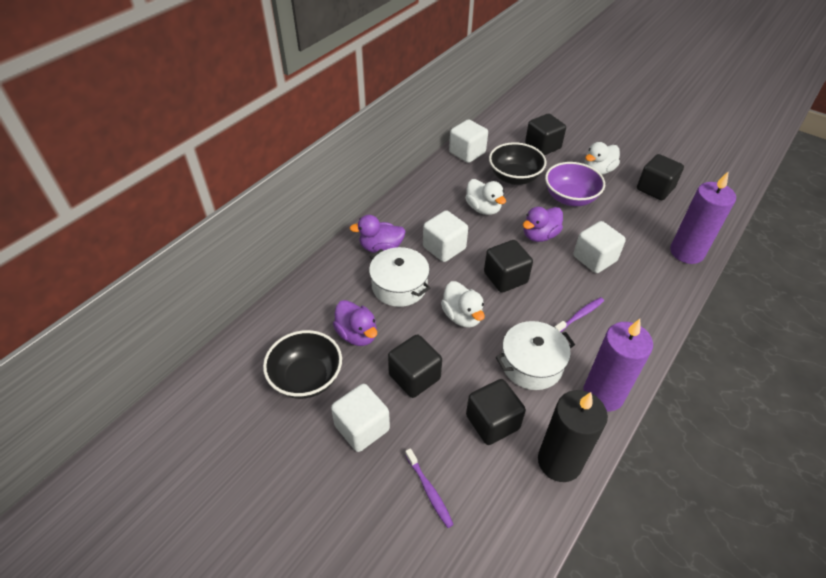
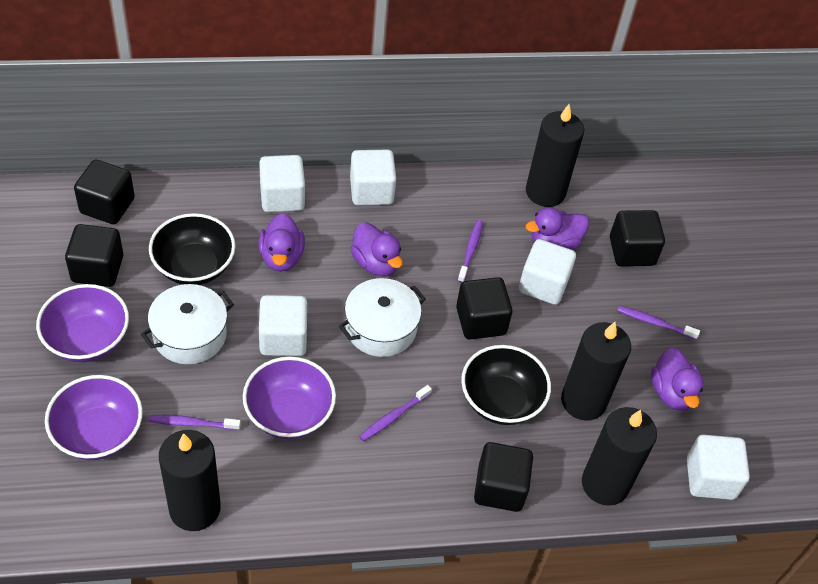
black candle: [538,390,608,482] = 1 -> [159,430,221,531] [526,104,584,207] [561,322,631,421] [582,407,657,506] = 4
purple bowl: [545,162,605,206] = 1 -> [36,284,129,362] [45,375,143,460] [243,356,336,439] = 3
purple candle: [583,319,653,412] [670,172,736,264] = 2 -> none = 0
purple duck: [333,300,377,346] [350,215,406,253] [523,207,563,242] = 3 -> [259,213,305,272] [350,222,403,276] [526,207,589,250] [651,347,704,411] = 4
purple toothbrush: [405,448,454,528] [554,297,604,332] = 2 -> [148,415,241,430] [359,385,432,441] [457,220,483,283] [617,306,700,340] = 4
white cube: [331,384,390,452] [423,210,468,262] [449,119,488,163] [573,221,626,273] = 4 -> [259,155,305,212] [259,295,307,356] [350,150,396,205] [519,239,576,305] [687,435,750,500] = 5
white duck: [441,281,485,328] [465,179,506,215] [584,142,620,175] = 3 -> none = 0

